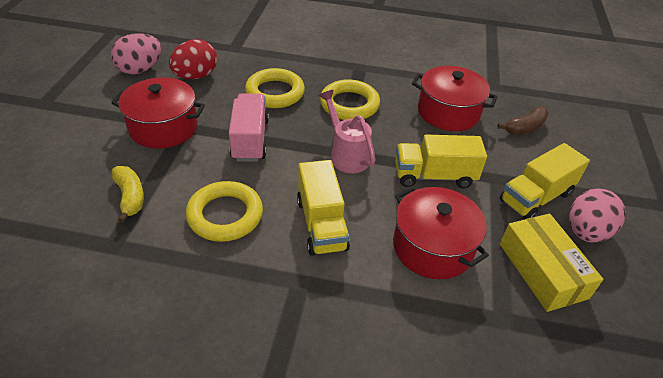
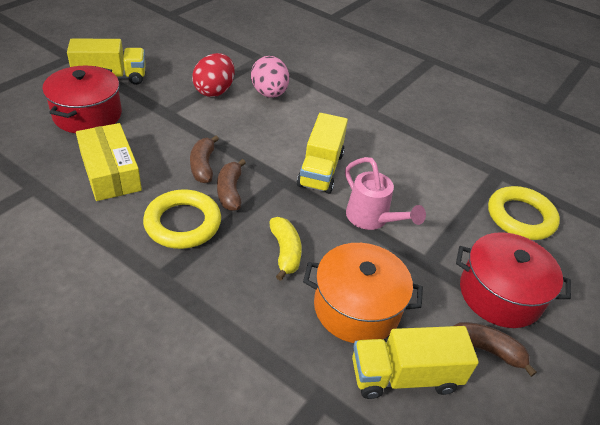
brown banana: [497,106,548,135] = 1 -> [190,135,219,183] [217,159,246,211] [454,322,537,377] = 3
orange pot: none = 0 -> [303,243,423,343] = 1
pink egg: [111,33,161,74] [569,189,626,242] = 2 -> [251,56,289,98] = 1
pink truck: [229,93,269,162] = 1 -> none = 0
red pot: [111,77,205,149] [393,187,489,279] [412,66,498,131] = 3 -> [42,66,122,133] [456,232,571,328] = 2
yellow ring: [186,181,263,242] [245,68,305,108] [320,79,380,120] = 3 -> [143,189,221,249] [488,186,560,240] = 2

